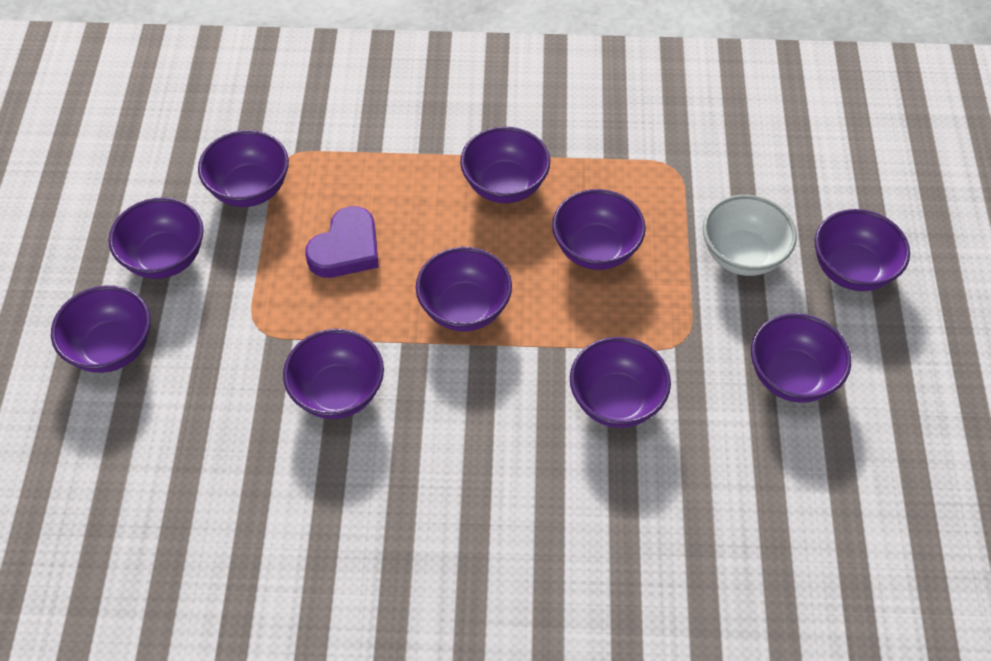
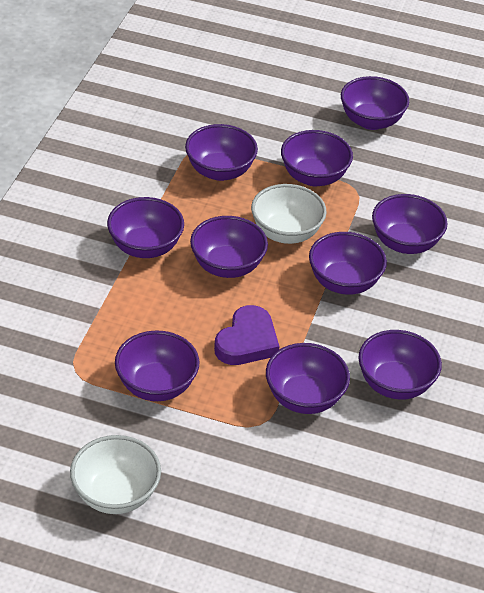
white bowl: [703,195,797,276] = 1 -> [70,435,161,514] [251,184,327,244] = 2

